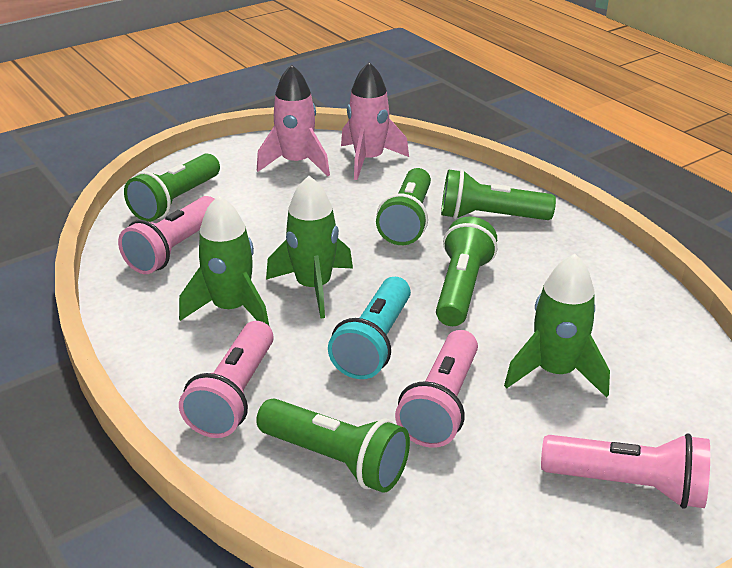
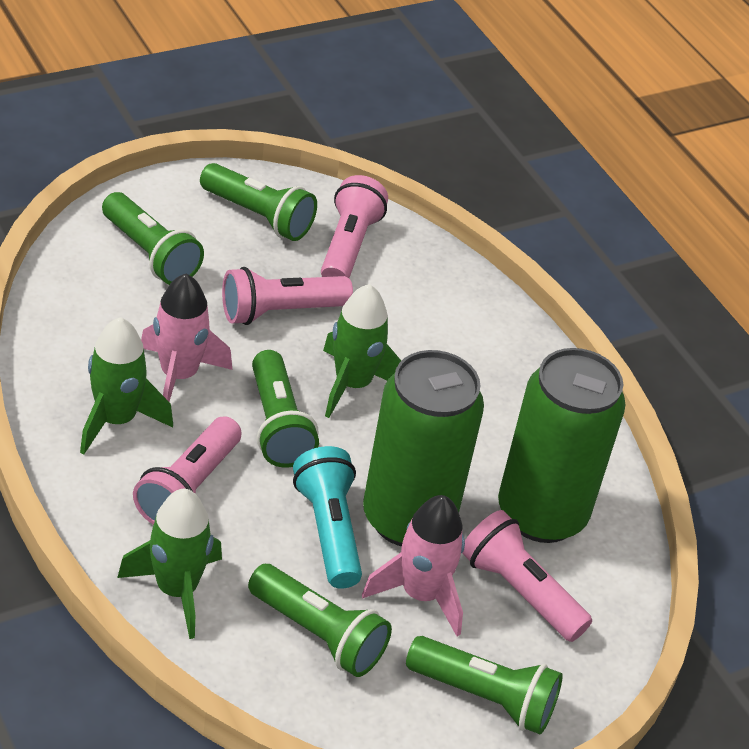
green can: none = 0 -> [363,350,484,546] [498,348,626,543] = 2

